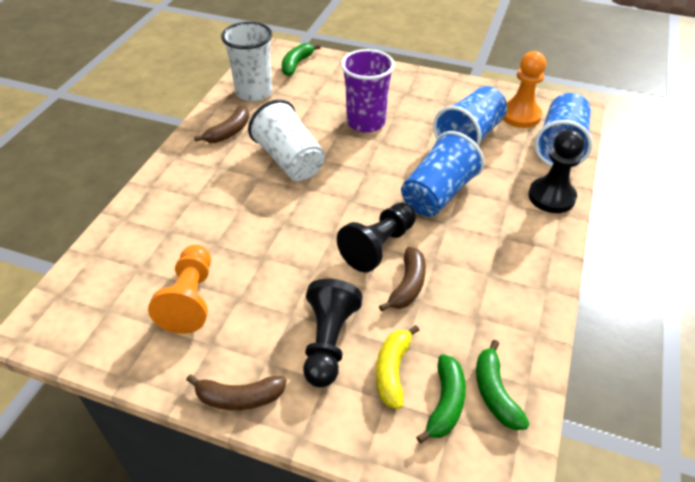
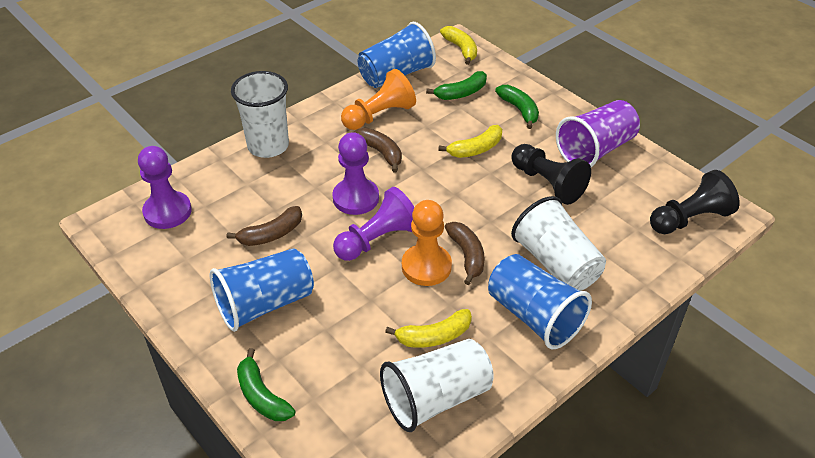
black pawn: [303,279,363,388] [337,202,416,272] [528,129,585,213] = 3 -> [511,144,591,205] [650,170,740,234] = 2
purple pawn: none = 0 -> [138,146,192,229] [332,132,379,215] [333,187,414,261] = 3
white cup: [221,22,272,102] [248,99,325,181] = 2 -> [231,71,289,158] [380,339,494,432] [511,196,606,291] = 3
yellow banana: [376,325,419,410] = 1 -> [385,309,472,348] [438,125,502,158] [440,26,477,65] = 3

